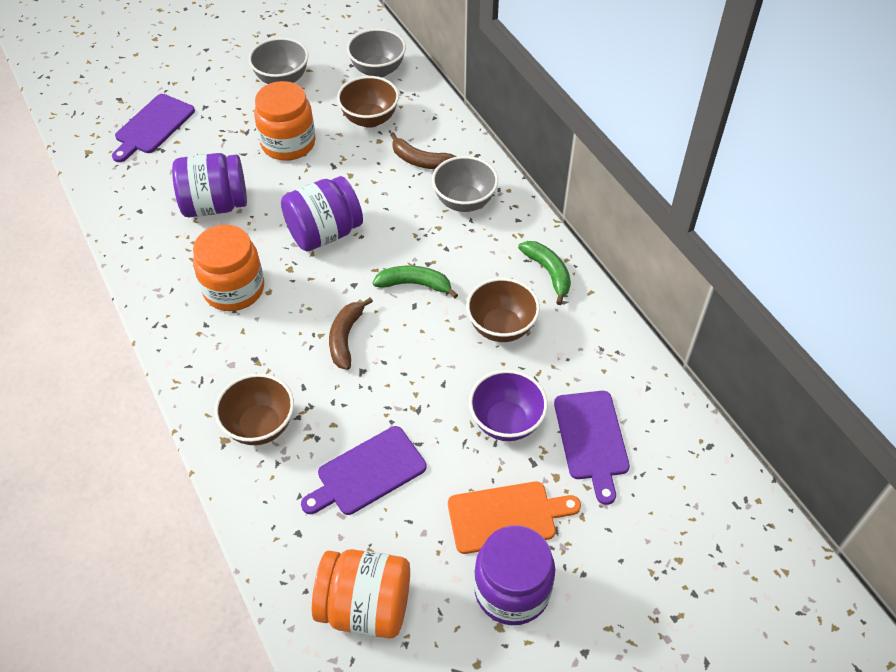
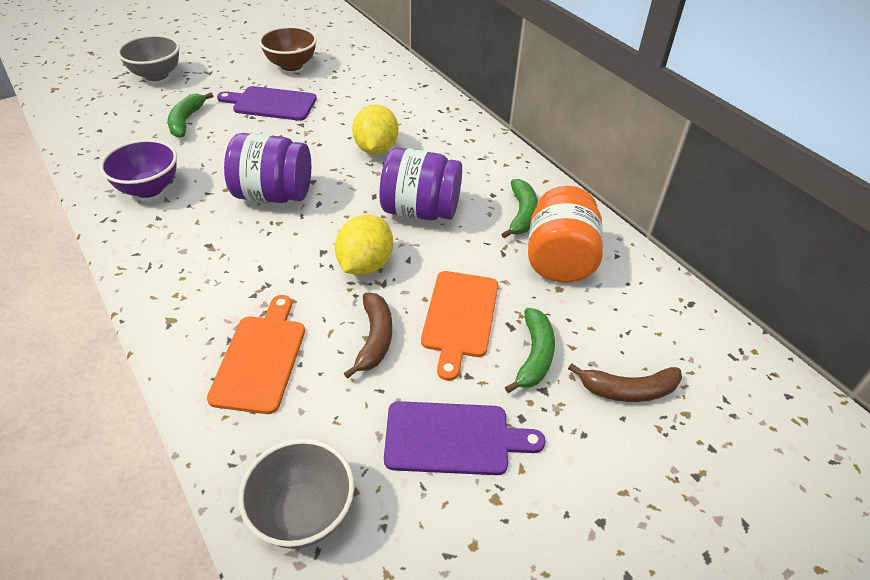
brown bowl: [215,373,294,445] [337,76,399,128] [466,278,540,342] = 3 -> [259,26,317,71] = 1
green banana: [373,265,458,298] [518,241,571,305] = 2 -> [168,92,213,138] [502,179,538,239] [505,308,555,393] = 3
grey bowl: [248,37,309,84] [347,28,406,78] [432,156,498,212] = 3 -> [117,35,180,81] [238,439,354,549] = 2
orange cutting board: [448,482,581,554] = 1 -> [207,295,305,414] [421,271,498,381] = 2
orange jar: [193,225,264,311] [254,81,316,161] [312,549,410,639] = 3 -> [528,186,603,282] = 1
purple cutting board: [112,94,195,162] [301,426,427,515] [554,391,630,505] = 3 -> [217,86,317,121] [384,401,546,475] = 2
purple jar: [172,153,247,217] [281,176,363,251] [474,525,555,625] = 3 -> [224,133,311,203] [379,147,462,220] = 2
yellow lemon: none = 0 -> [335,215,393,275] [352,104,399,155] = 2

